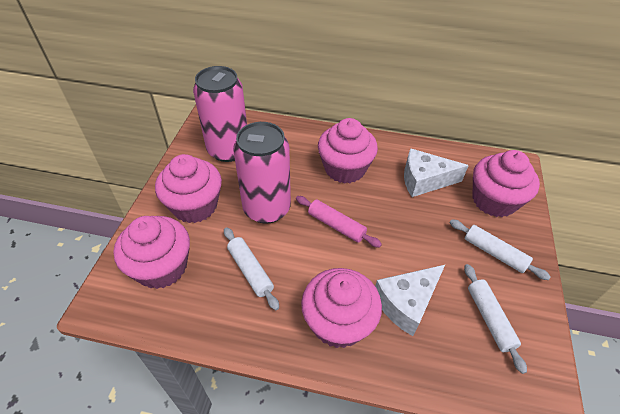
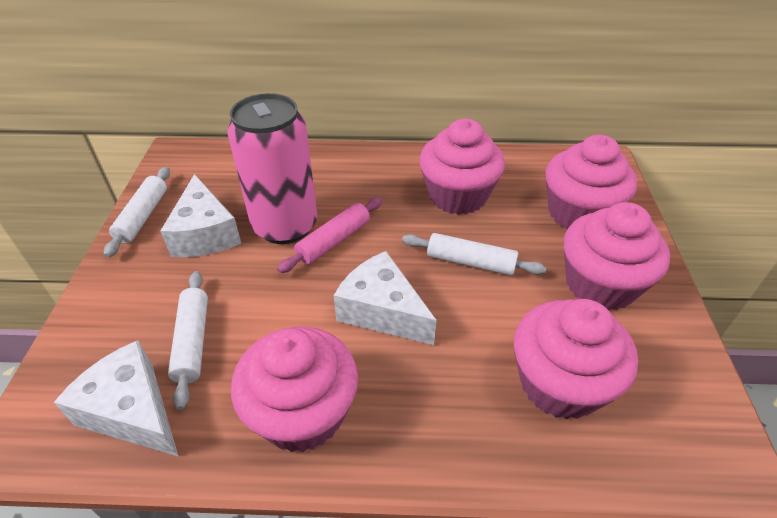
pink can: [193,66,247,162] [233,122,291,224] = 2 -> [227,93,317,244] = 1
white cheese: [375,265,445,336] [404,148,469,197] = 2 -> [54,340,178,456] [160,174,241,257] [333,251,437,345] = 3

